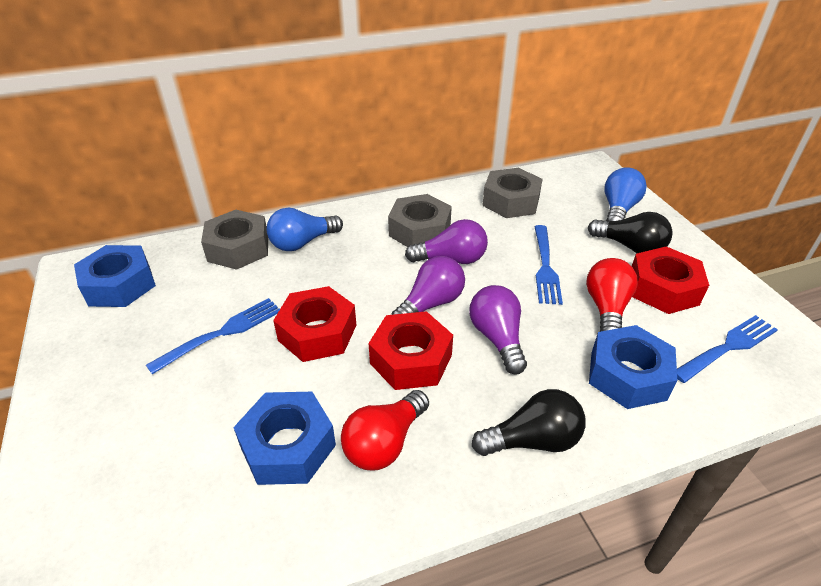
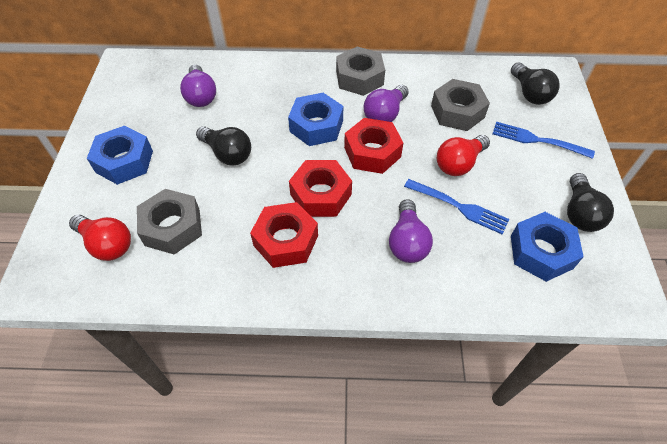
black light bulb: [472,389,586,456] [588,212,673,253] = 2 -> [196,126,251,165] [511,63,560,105] [567,173,614,232] = 3
blue fork: [146,298,280,374] [534,225,563,305] [677,315,778,383] = 3 -> [404,179,509,234] [492,122,595,159] = 2
blue light bulb: [267,208,343,251] [604,167,647,221] = 2 -> none = 0

